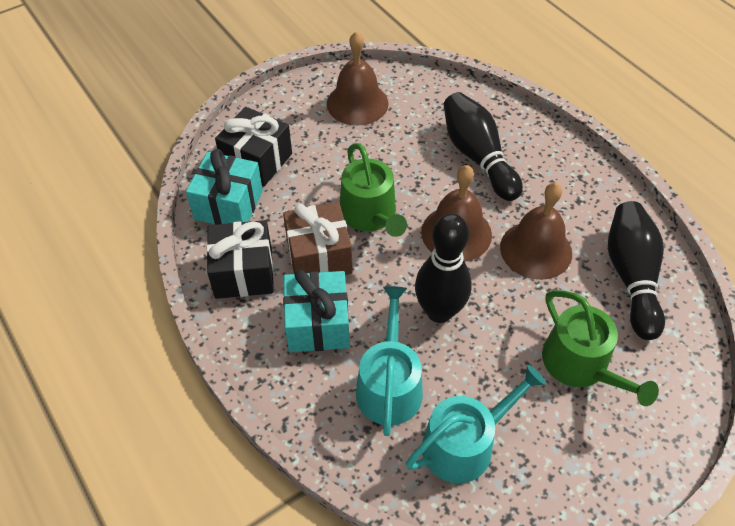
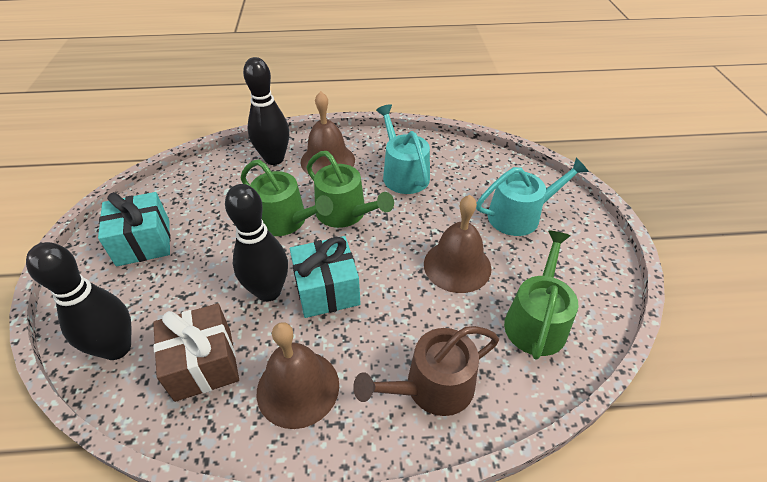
black gift: [206,220,274,299] [215,107,292,186] = 2 -> none = 0
brown watering can: none = 0 -> [353,326,499,416] = 1
green watering can: [340,143,407,237] [542,290,659,406] = 2 -> [240,160,333,236] [306,151,394,228] [504,230,579,360] = 3

